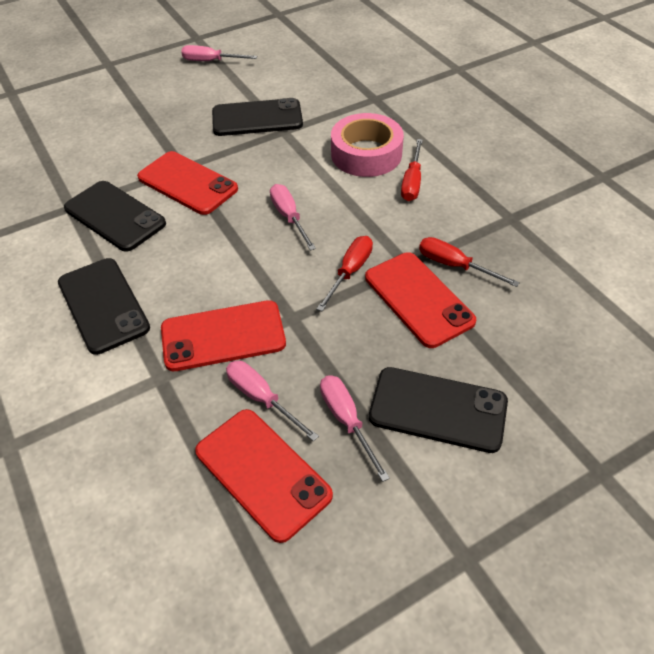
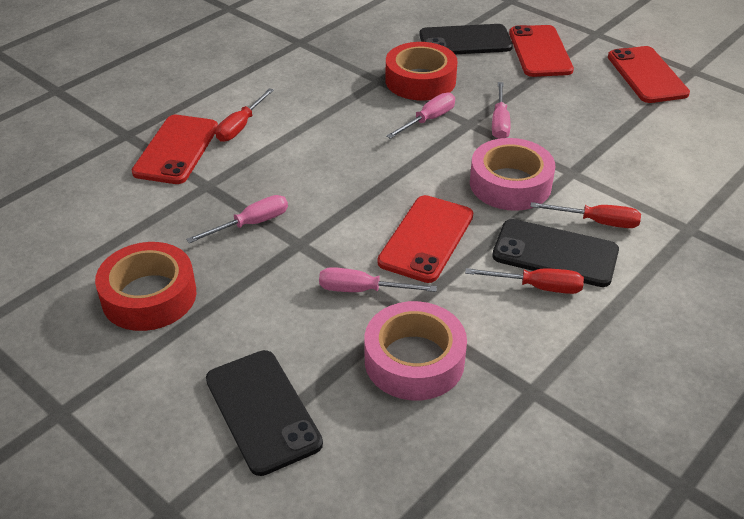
black phone: [58,258,150,355] [64,181,166,252] [212,98,303,136] [369,367,508,453] = 4 -> [206,350,323,476] [419,24,513,54] [492,219,619,287] = 3
pink tape: [331,113,404,177] = 1 -> [365,301,467,400] [470,138,556,211] = 2
red tape: none = 0 -> [95,242,196,331] [385,42,457,100] = 2

